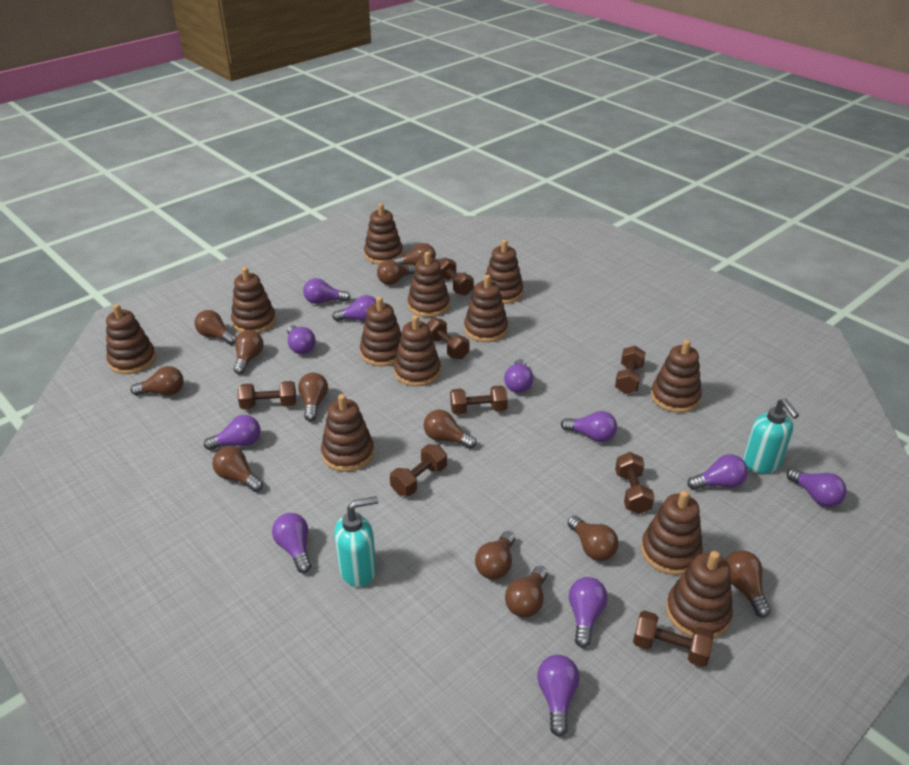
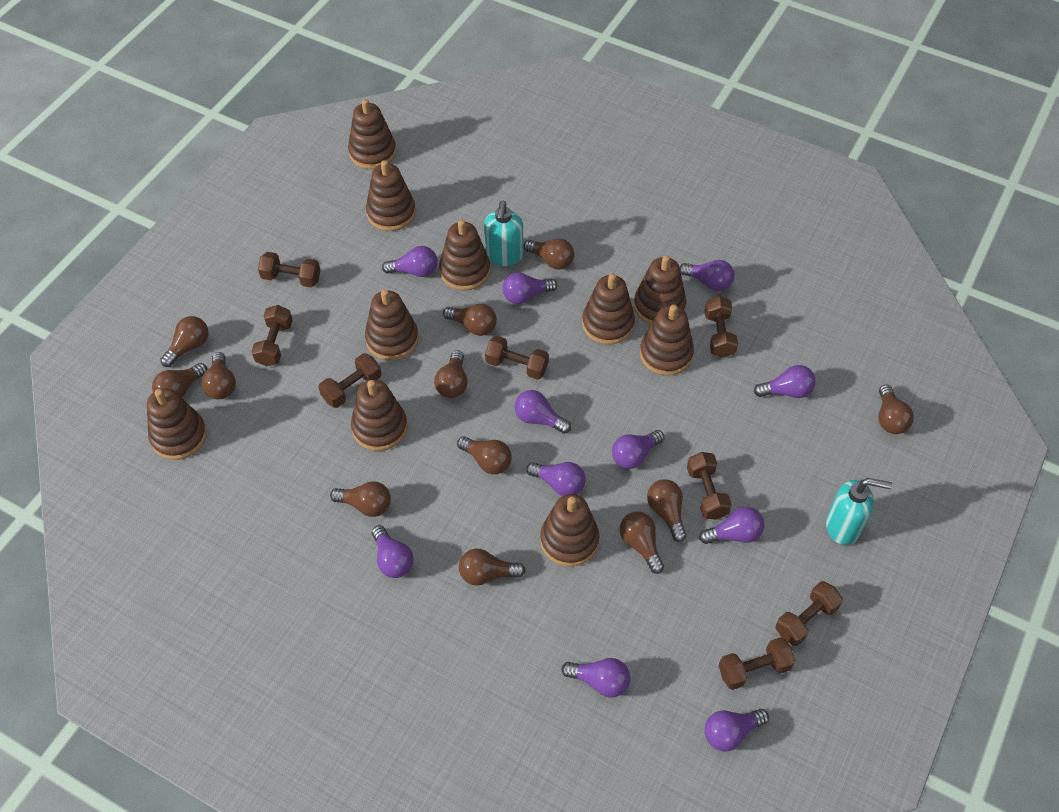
brown stacking toy: [106,304,156,374] [231,267,276,333] [321,394,374,472] [360,297,402,366] [364,203,403,264] [394,315,441,386] [408,251,450,317] [464,275,508,342] [485,239,523,304] [641,490,703,575] [651,339,702,413] [666,551,733,638] = 12 -> [147,388,207,460] [348,99,396,169] [351,380,408,451] [365,289,419,360] [366,160,416,231] [439,220,490,291] [540,494,599,567] [582,273,635,345] [634,255,686,325] [640,304,694,376] = 10

